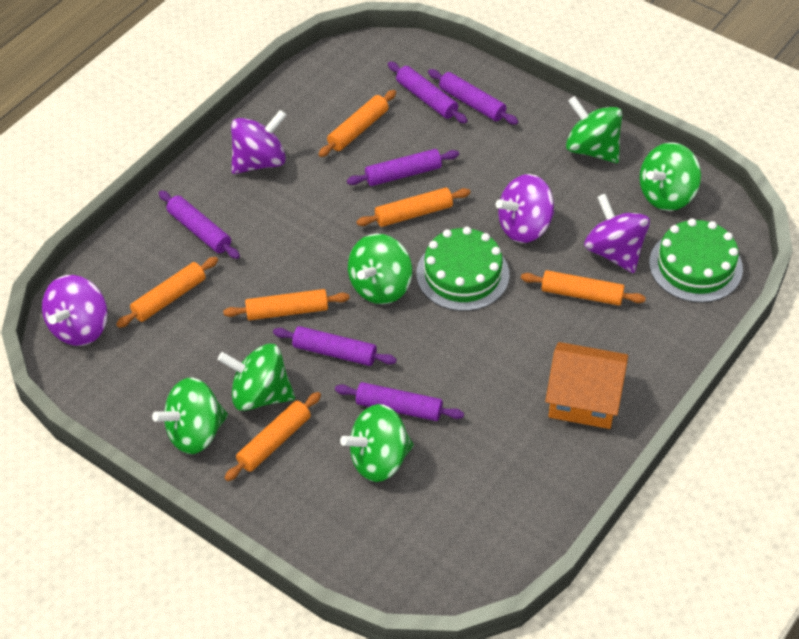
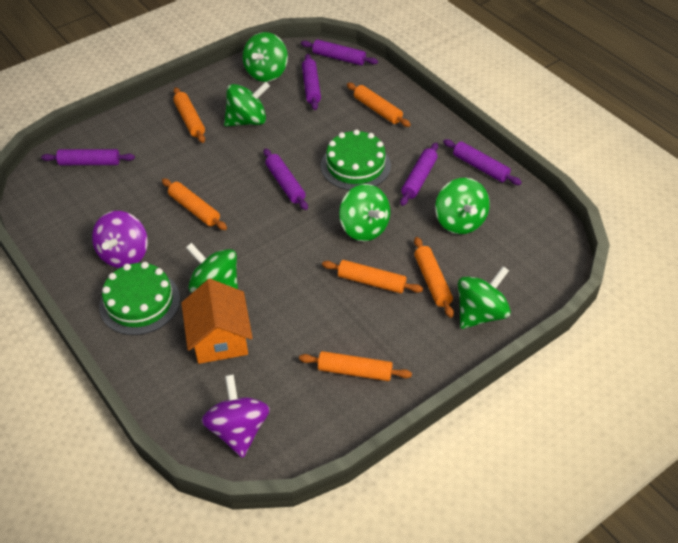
purple spinning top: [42,275,108,346] [231,110,286,174] [496,174,554,243] [584,194,650,273] = 4 -> [92,211,148,268] [201,374,270,458] = 2

